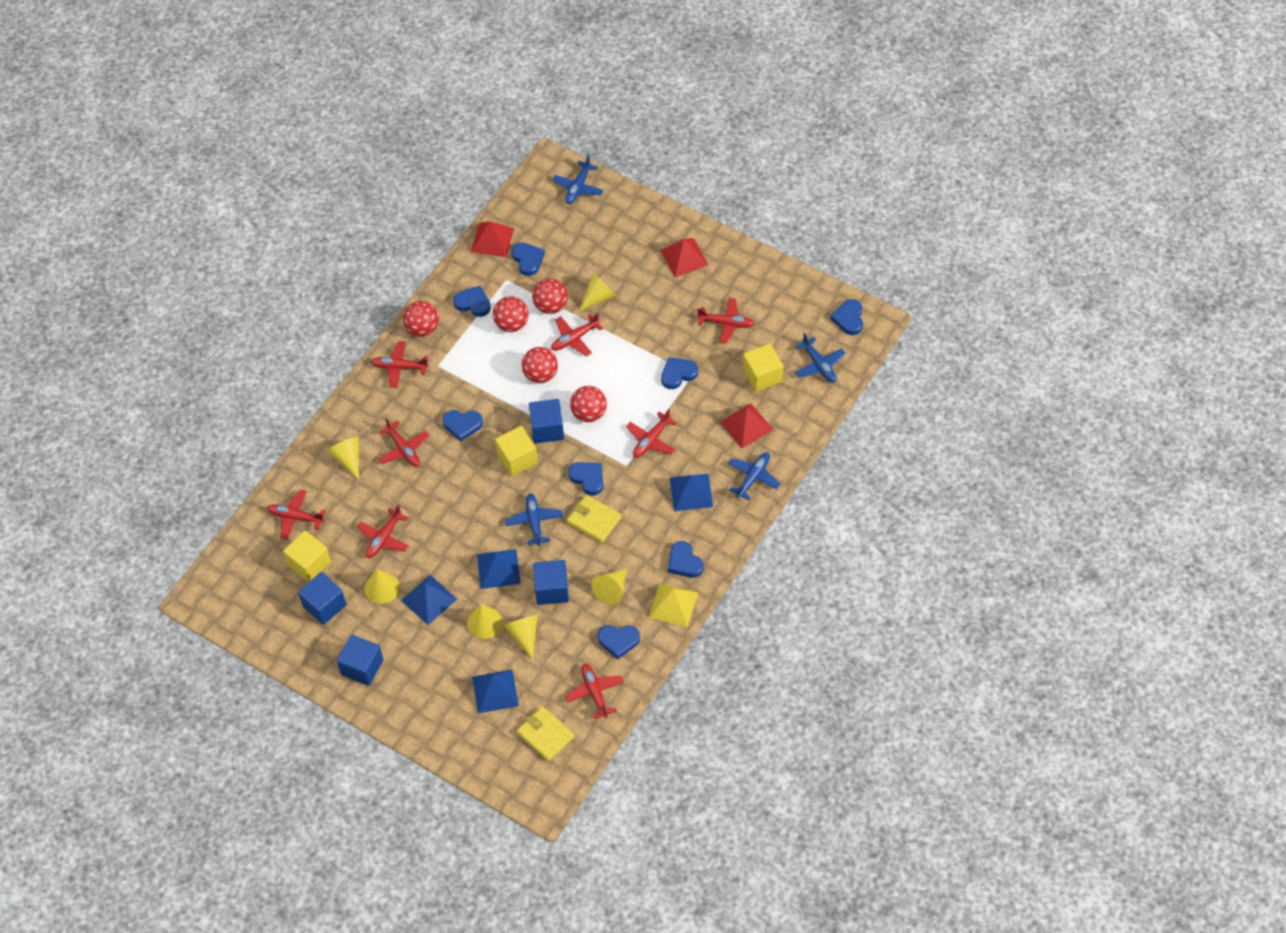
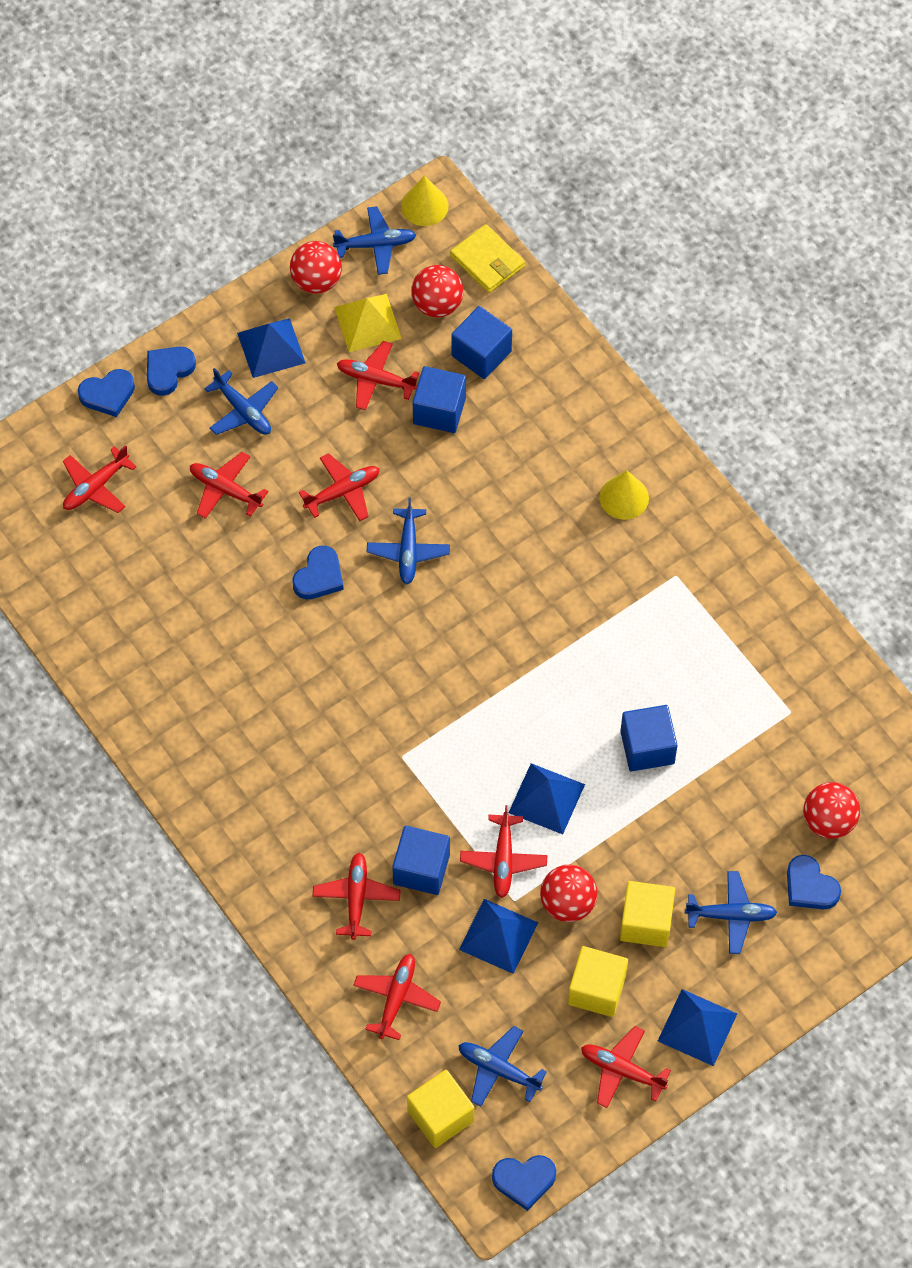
blue heart: [443,410,483,441] [453,286,491,317] [511,242,545,276] [568,462,603,496] [598,625,640,659] [661,357,698,389] [668,541,703,578] [831,299,863,335] = 8 -> [78,369,135,417] [147,346,196,396] [292,546,344,599] [492,1155,556,1211] [787,855,841,909] = 5
blue plane: [505,493,563,546] [552,155,603,204] [728,452,781,501] [795,333,845,383] = 4 -> [204,368,278,435] [333,206,416,275] [367,498,450,584] [459,1026,547,1107] [685,871,778,954] = 5
red ball: [403,301,439,337] [493,296,529,332] [522,347,558,383] [532,278,568,314] [570,386,607,422] = 5 -> [290,241,342,294] [411,265,463,317] [540,865,598,922] [803,782,860,839] = 4
red pyramid: [471,221,514,257] [660,238,708,277] [720,403,773,449] = 3 -> none = 0
yellow cone: [327,437,359,480] [365,569,400,604] [467,604,503,639] [504,615,538,660] [579,273,617,311] [591,569,626,605] = 6 -> [401,175,448,226] [599,470,649,520] = 2
yellow wallet: [517,706,574,761] [567,495,622,543] = 2 -> [450,224,525,293] = 1

